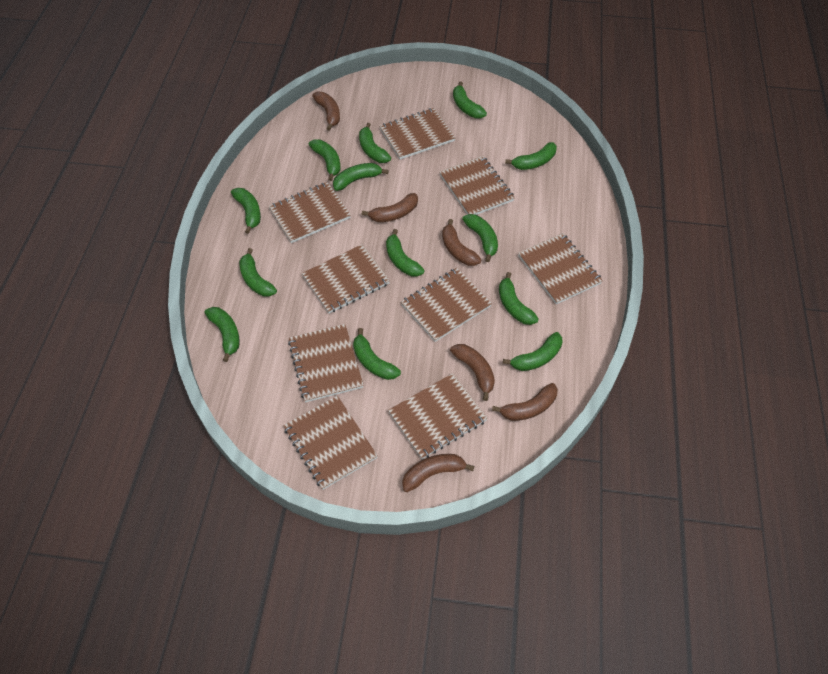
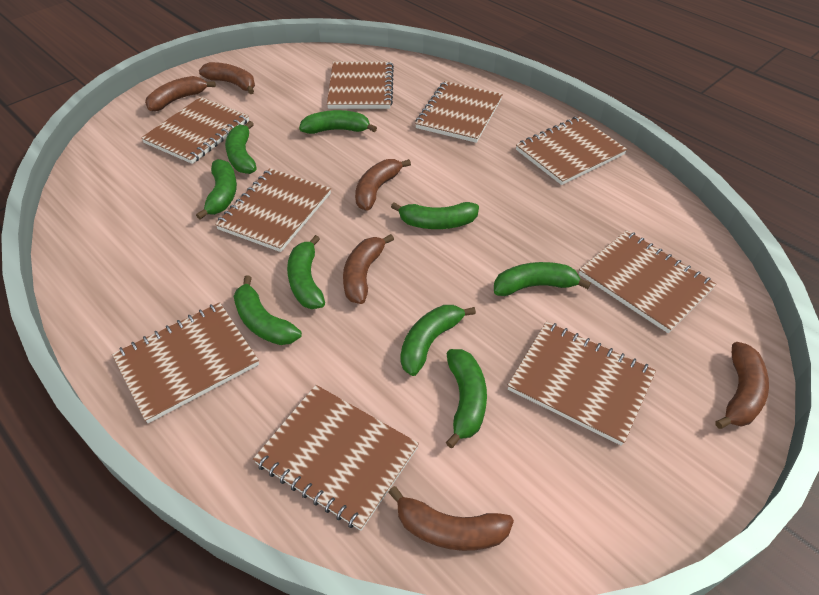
green banana: [205,307,240,362] [231,188,261,234] [239,248,277,297] [309,139,341,181] [333,163,389,191] [353,328,401,380] [359,123,391,163] [386,229,424,277] [453,81,487,118] [462,214,498,262] [499,272,539,325] [503,332,562,371] [505,142,557,170] = 13 -> [196,159,237,220] [225,121,257,174] [234,275,302,345] [287,235,325,309] [299,110,377,134] [391,202,479,229] [400,305,476,376] [446,349,487,448] [494,262,591,296] = 9

